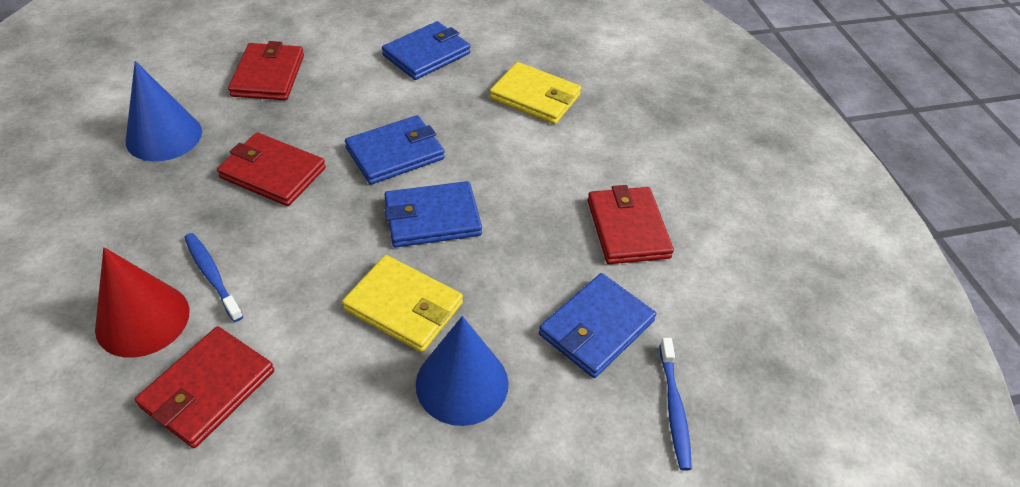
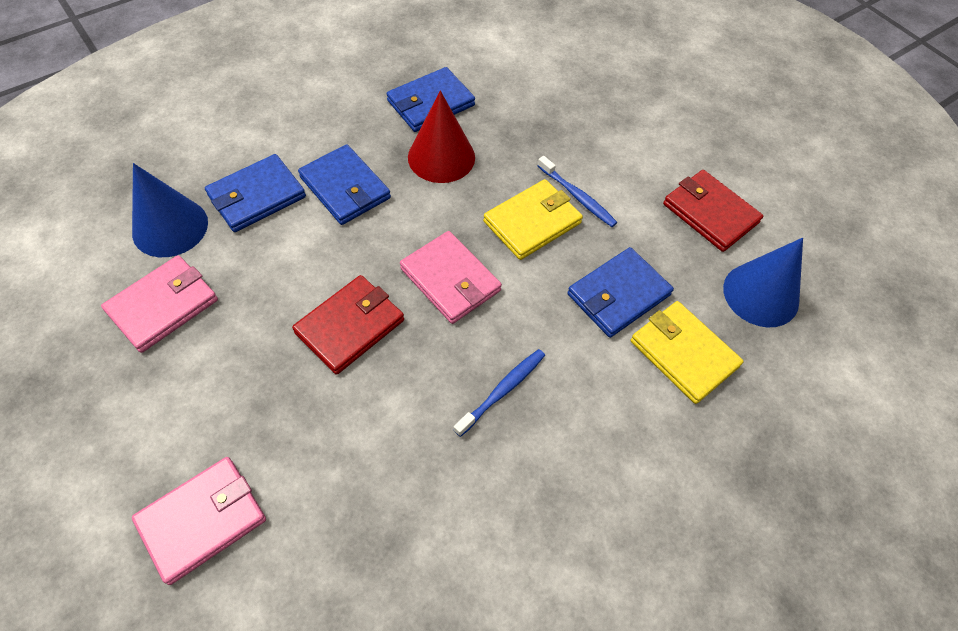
pink wallet: none = 0 -> [101,255,218,353] [132,457,266,585] [400,231,502,324] = 3
red wallet: [135,326,274,448] [217,132,326,206] [228,41,304,100] [587,185,674,264] = 4 -> [292,275,404,375] [663,170,763,252] = 2

